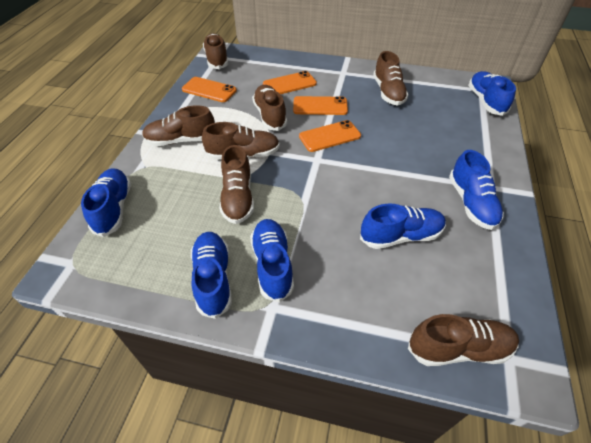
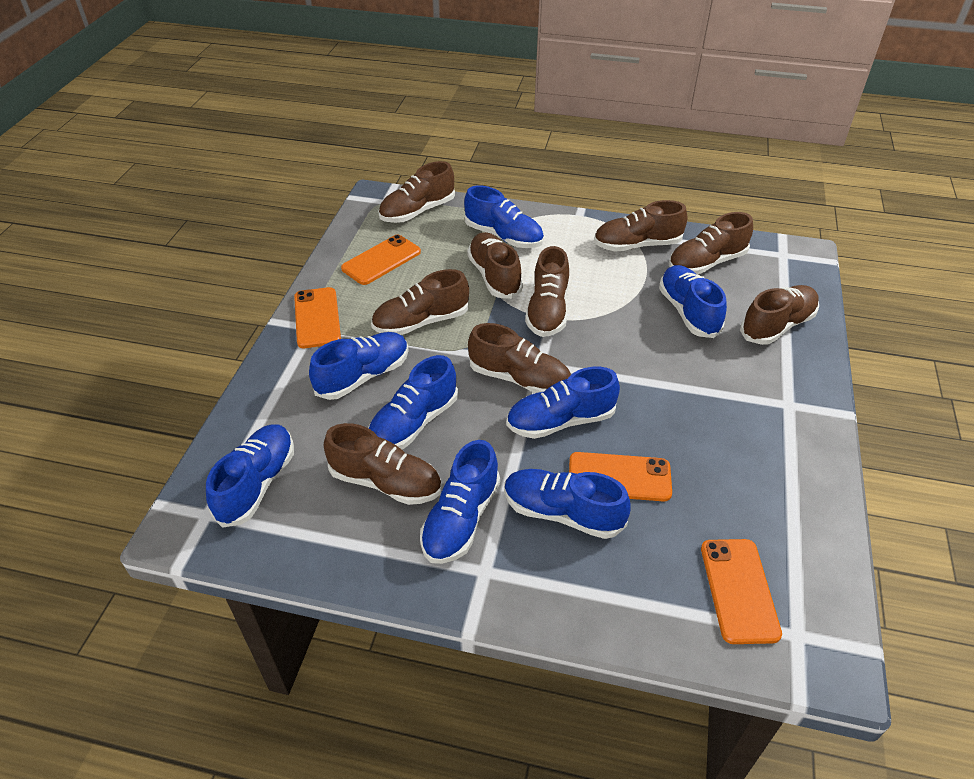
blue shoe: [81,168,131,237] [191,232,232,319] [250,219,294,302] [360,203,446,249] [449,150,504,230] [468,71,516,116] = 6 -> [206,425,294,528] [309,332,409,400] [368,355,458,449] [420,440,500,564] [464,186,544,248] [504,469,630,539] [506,367,620,439] [659,265,727,338] = 8
brown shoe: [142,105,215,146] [202,122,280,160] [203,33,228,69] [220,145,254,224] [252,85,287,131] [373,51,409,106] [408,314,519,366] = 7 -> [324,423,442,505] [371,269,469,335] [378,161,455,223] [467,232,523,299] [468,323,571,393] [525,246,569,337] [594,200,687,252] [669,212,753,275] [740,285,819,345] = 9

